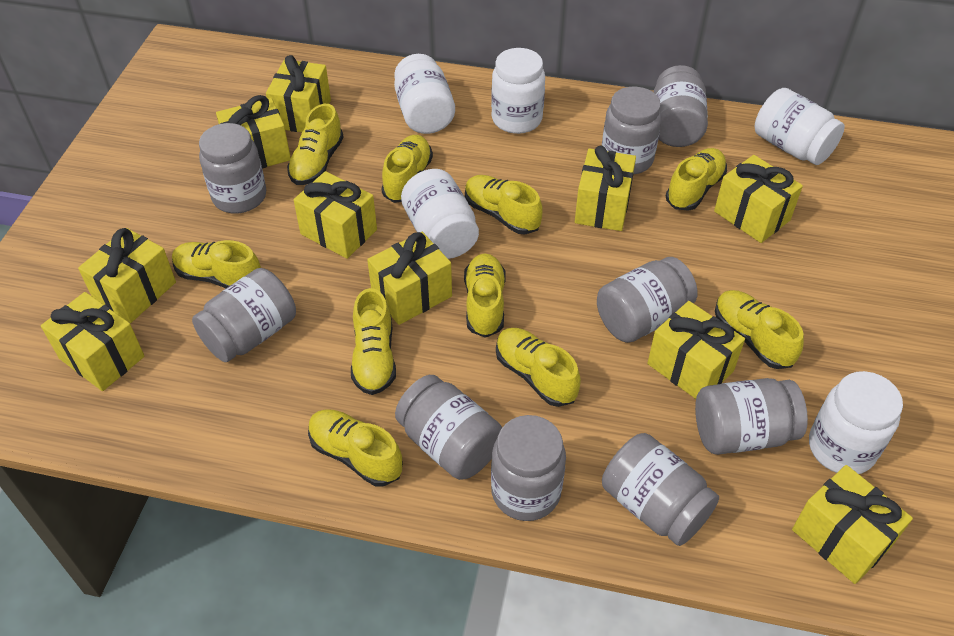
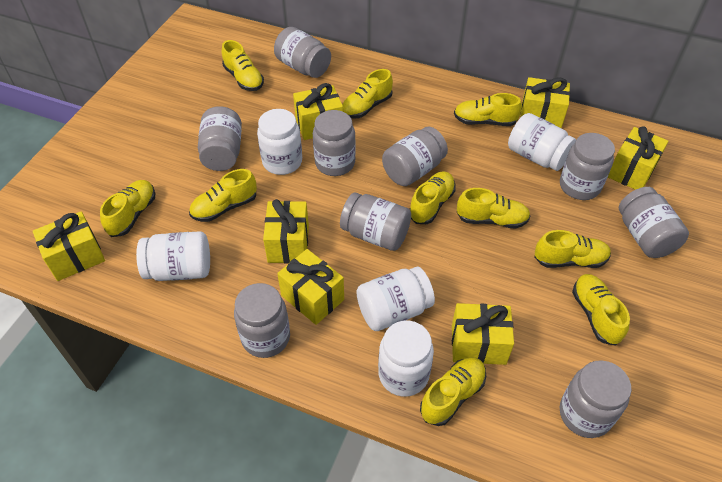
yellow gift: [41,292,144,391] [78,228,176,323] [216,95,291,168] [266,55,331,132] [294,171,377,259] [367,232,452,325] [575,145,636,231] [647,301,745,399] [714,155,803,243] [792,465,913,584] = 10 -> [33,212,105,281] [263,199,309,263] [277,249,344,325] [293,83,343,140] [452,303,514,365] [520,77,570,128] [608,126,668,190] = 7

